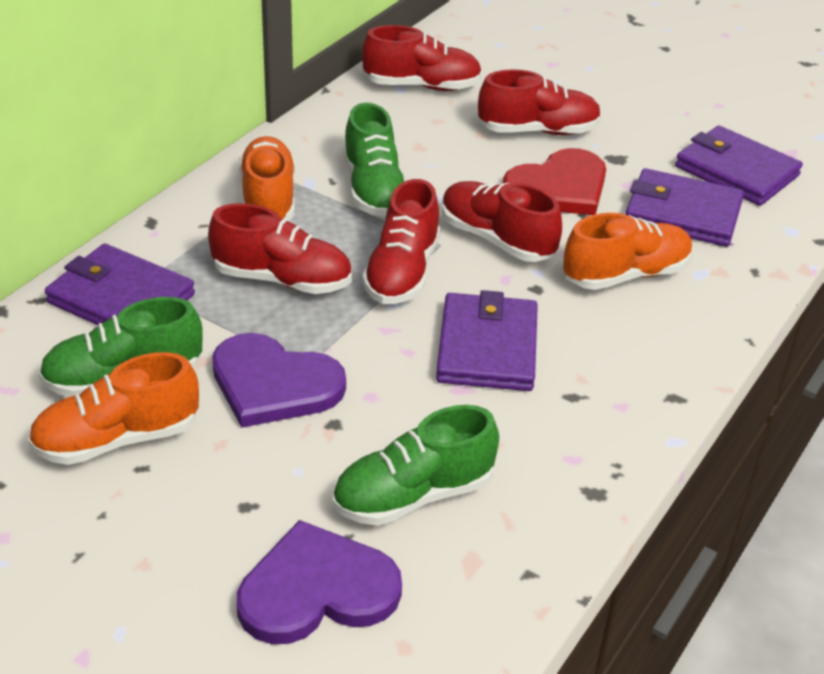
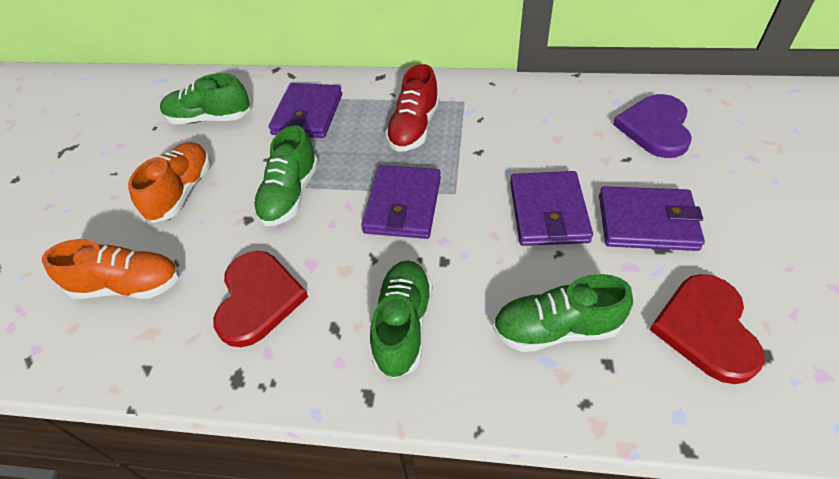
green shoe: [39,297,203,397] [333,405,499,526] [343,103,404,217] = 3 -> [160,73,250,124] [253,125,318,226] [370,260,432,379] [493,274,633,352] = 4
orange shoe: [28,352,199,465] [239,136,295,221] [563,213,693,290] = 3 -> [42,239,179,299] [128,142,211,223] = 2
purple heart: [212,333,346,428] [237,520,402,644] = 2 -> [613,94,692,158] = 1
red heart: [503,148,606,215] = 1 -> [213,251,308,347] [650,274,765,384] = 2
red shoe: [208,203,352,294] [362,25,482,91] [362,179,440,304] [442,181,562,262] [478,69,602,135] = 5 -> [385,64,439,152] = 1

